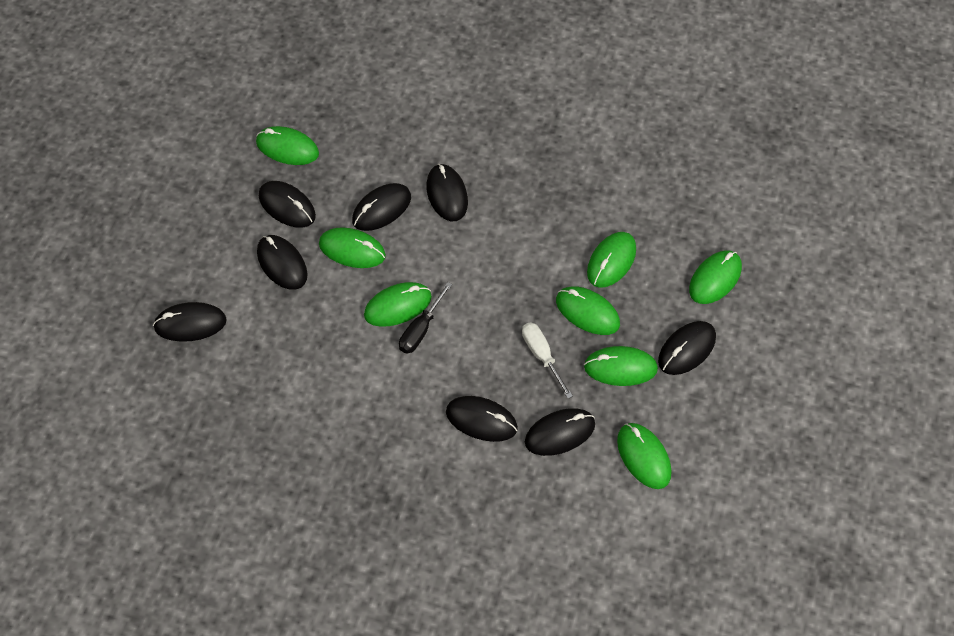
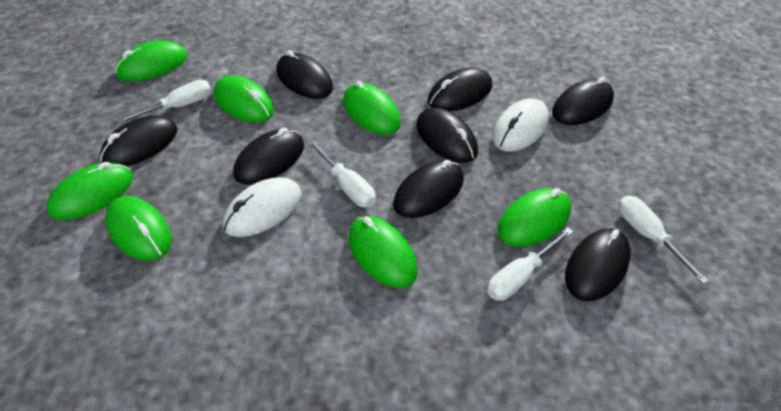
black screwdriver: [399,282,452,354] = 1 -> none = 0
green mouse: [256,126,319,165] [319,227,386,268] [364,282,432,327] [556,286,620,335] [584,346,658,386] [587,232,636,288] [617,423,671,489] [689,250,742,304] = 8 -> [47,162,133,220] [105,196,172,261] [115,40,187,81] [214,75,274,123] [343,80,401,135] [349,216,417,288] [497,188,571,246] = 7
white mouse: none = 0 -> [223,177,301,237] [492,98,549,152] = 2
white screwdriver: [522,323,573,399] = 1 -> [117,80,212,124] [307,140,376,207] [487,228,574,301] [618,196,709,284] = 4

